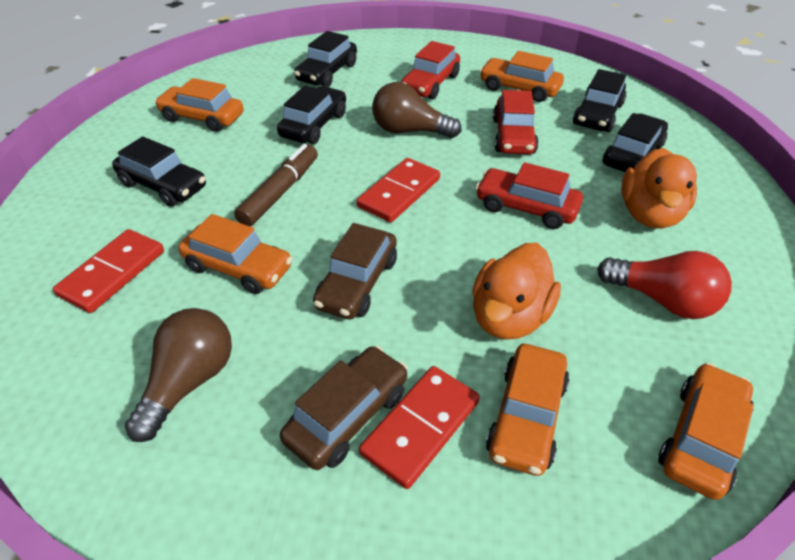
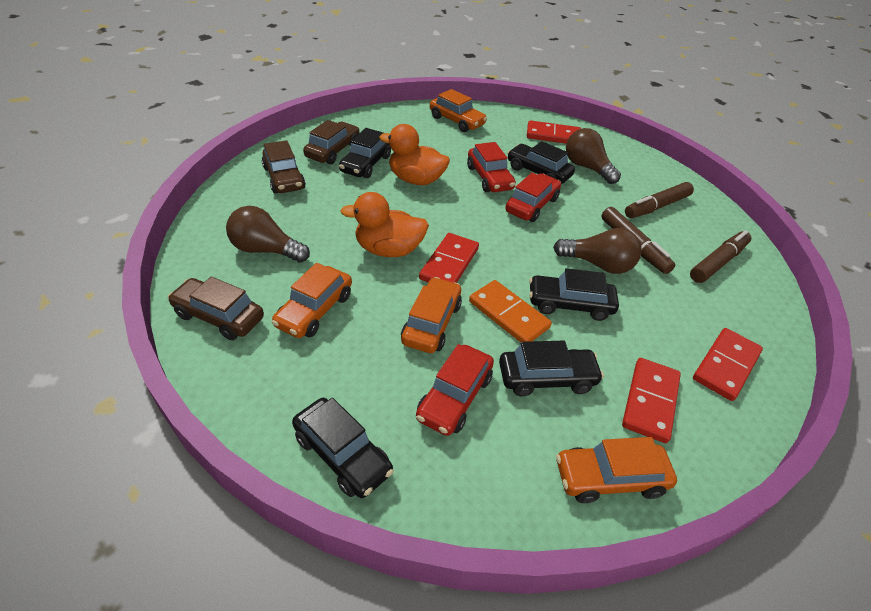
brown car: [280,346,408,470] [313,223,397,319] = 2 -> [168,277,264,340] [262,140,306,193] [303,120,360,164] = 3
brown light bulb: [125,308,232,442] [372,82,461,138] = 2 -> [226,206,310,263] [553,228,642,274] [566,128,621,184] = 3
brown marker: [234,144,318,226] = 1 -> [601,207,675,274] [625,182,694,218] [690,230,751,283] = 3
orange car: [155,78,244,132] [178,214,293,294] [480,51,564,102] [486,344,569,476] [659,363,754,500] = 5 -> [271,263,352,338] [401,277,462,353] [430,89,487,132] [556,437,677,503] = 4
orange domino: none = 0 -> [469,280,552,342] = 1
red domino: [53,229,164,313] [357,158,440,222] [359,366,480,489] = 3 -> [419,233,479,283] [527,120,581,144] [622,358,681,443] [693,328,763,401] = 4
red light bulb: [597,251,732,319] = 1 -> none = 0

